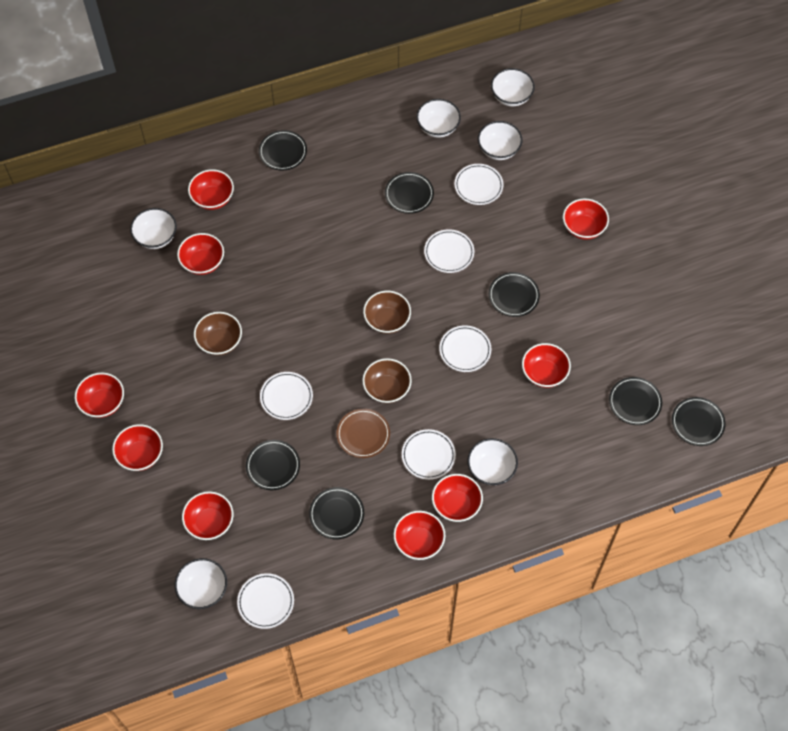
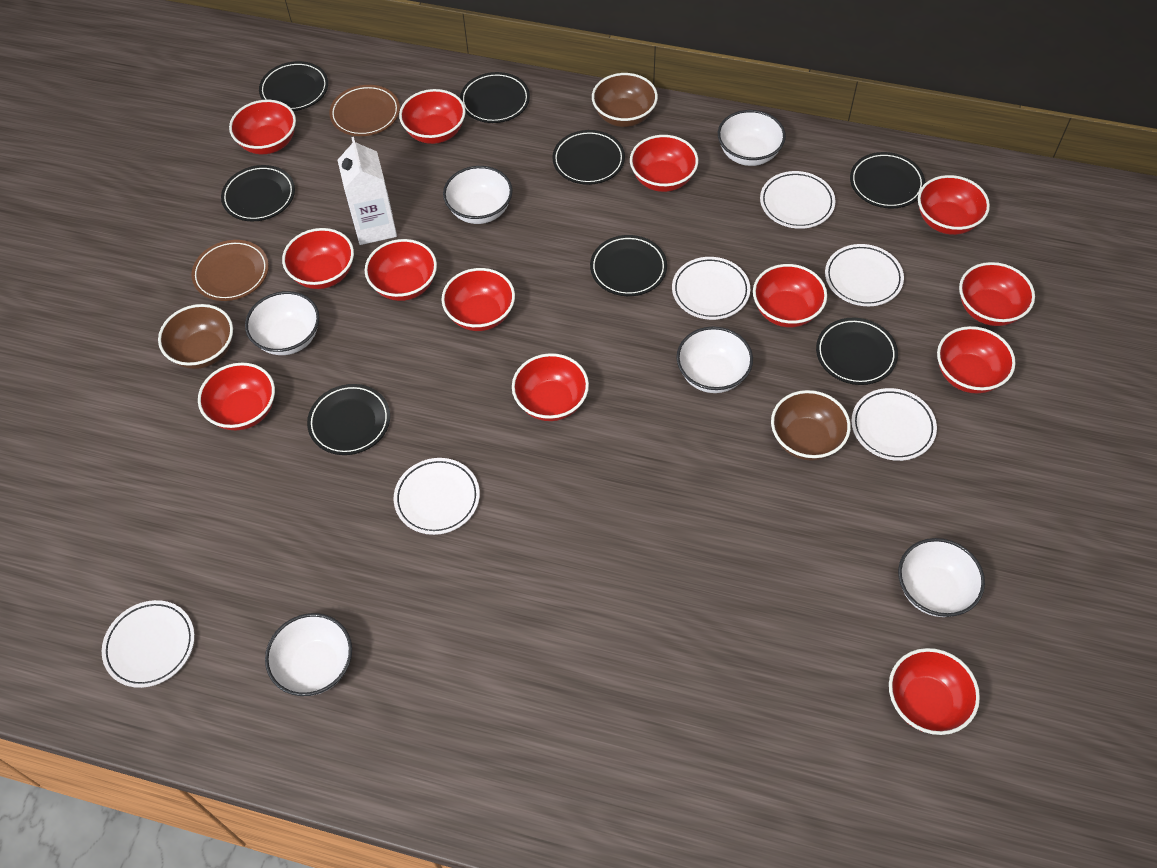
black plate: [246,440,300,490] [259,130,307,171] [309,487,364,540] [385,172,434,214] [489,272,540,317] [609,377,662,425] [672,397,726,446] = 7 -> [221,165,295,222] [259,61,328,111] [307,384,390,455] [460,72,530,123] [552,130,625,185] [590,235,667,296] [816,318,898,385] [850,152,925,209] = 8
brown plate: [337,409,390,458] = 1 -> [191,240,269,301] [329,85,400,136] = 2
red bowl: [75,372,124,418] [112,424,163,471] [177,233,224,275] [182,491,233,540] [188,169,234,210] [394,511,445,560] [432,474,483,522] [522,343,571,388] [563,198,609,240] = 9 -> [198,363,275,430] [229,100,296,154] [282,228,354,289] [365,239,437,301] [399,89,466,144] [441,268,515,331] [512,353,589,421] [630,135,698,192] [753,264,827,327] [889,648,980,735] [918,175,990,235] [937,326,1016,393] [959,262,1035,326] = 13
white carton: none = 0 -> [338,137,397,245] = 1

